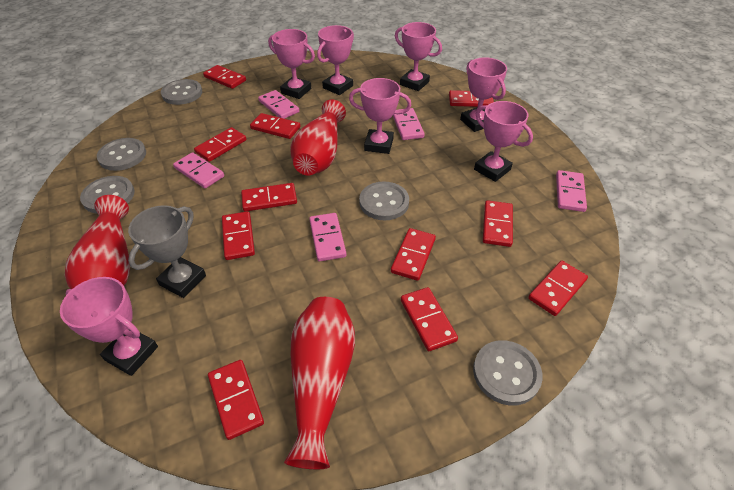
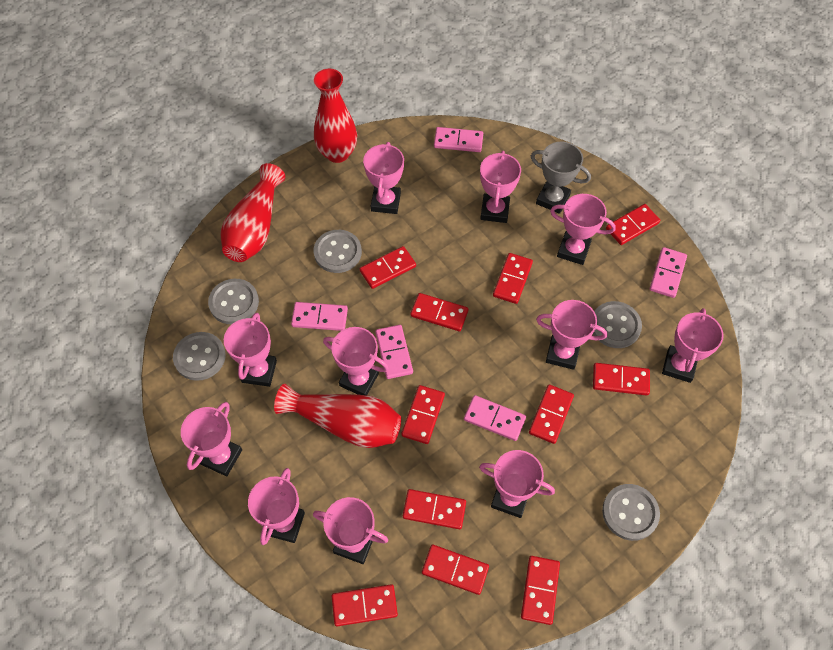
pink trophy: [60,277,158,376] [268,29,315,99] [317,25,354,95] [349,78,412,154] [395,22,442,91] [460,57,507,132] [474,101,533,182] = 7 -> [181,402,242,476] [224,313,277,387] [248,468,305,545] [313,497,388,564] [323,327,389,395] [363,142,404,214] [479,450,555,518] [480,151,521,223] [536,300,607,370] [550,194,616,265] [662,308,724,383] = 11

